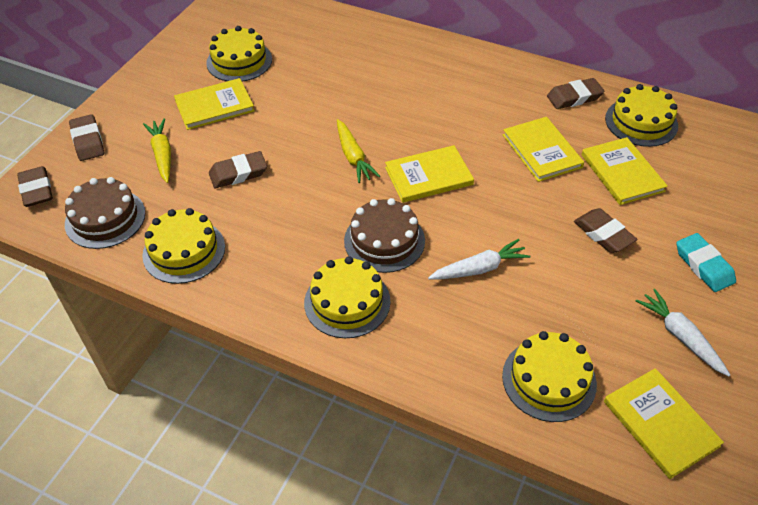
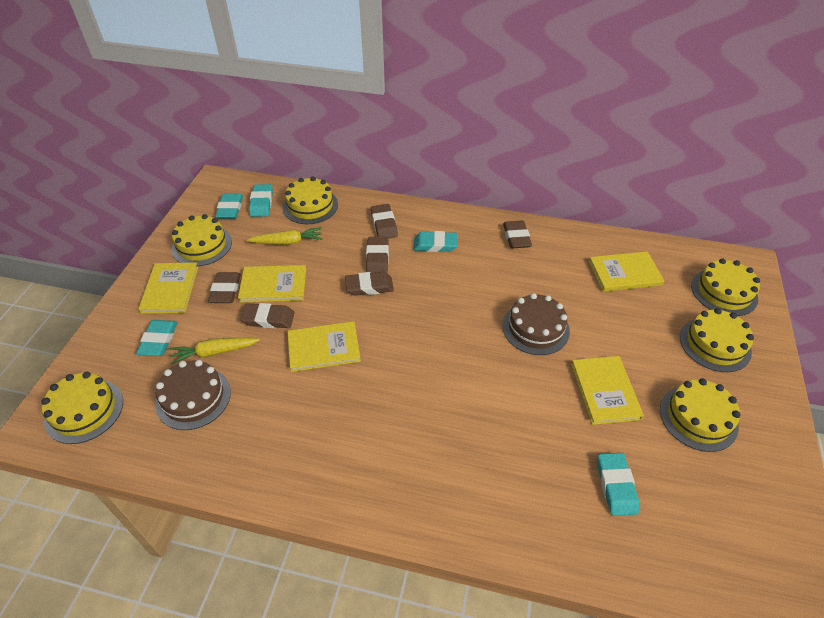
brown eraser: [17,166,53,207] [69,114,104,161] [209,151,267,188] [547,78,604,109] [574,208,637,253] = 5 -> [208,272,241,303] [240,303,294,328] [345,272,394,296] [366,237,389,273] [371,204,398,238] [503,221,532,248] = 6
turquoise eraser: [677,233,736,292] = 1 -> [136,320,178,356] [215,194,243,219] [249,184,273,217] [413,231,458,252] [597,453,639,516] = 5
white carrot: [428,239,531,280] [636,289,730,376] = 2 -> none = 0
yellow cake: [142,208,225,284] [206,26,272,82] [304,256,390,338] [502,331,597,422] [605,84,678,147] = 5 -> [41,372,123,444] [171,214,232,266] [282,177,338,224] [660,378,741,452] [680,308,754,372] [691,259,760,316] = 6

